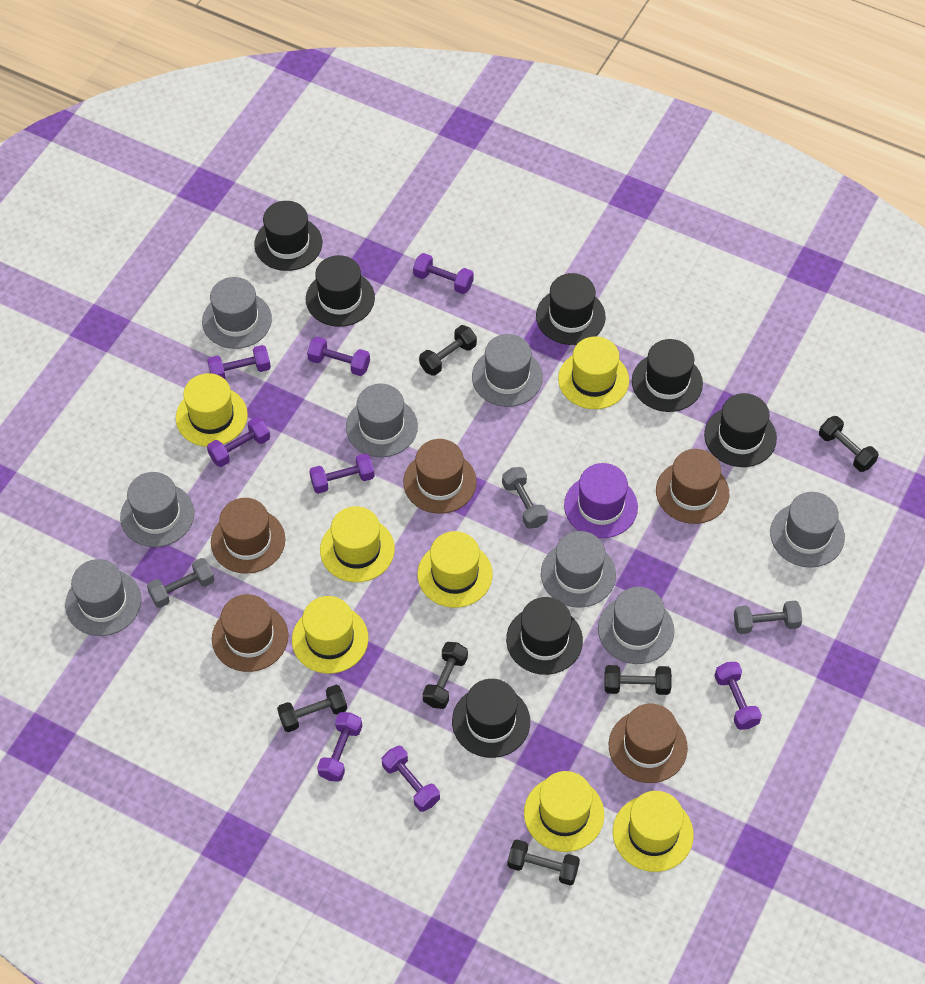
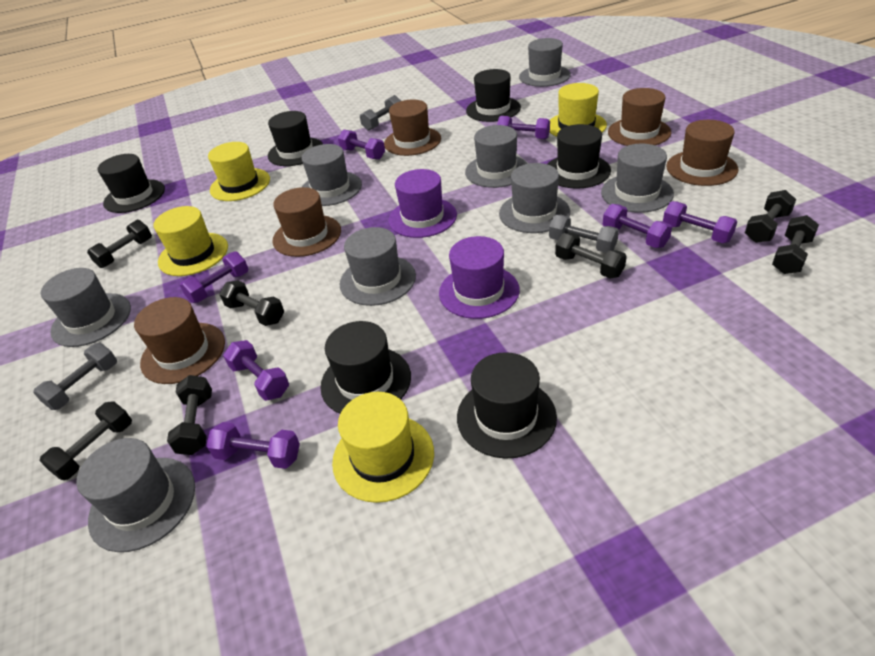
black dumbbell: [277,685,347,732] [419,325,477,376] [423,642,468,709] [507,839,580,885] [604,665,672,695] [819,416,879,472] = 6 -> [39,401,132,480] [87,220,152,268] [167,375,212,455] [220,280,284,326] [555,233,627,279] [745,190,796,243] [772,215,819,274] = 7
black hat: [254,201,322,271] [306,255,375,327] [452,679,530,758] [506,597,583,675] [536,273,606,345] [632,339,703,412] [704,393,777,467] = 7 -> [98,154,165,213] [268,111,323,166] [320,321,411,414] [457,352,557,459] [466,69,521,122] [548,124,611,189] = 6
purple dumbbell: [207,345,271,379] [207,417,270,467] [307,337,370,376] [309,453,375,494] [317,712,362,782] [382,746,440,812] [413,253,474,294] [715,662,762,730] = 8 -> [180,251,248,303] [206,422,300,469] [223,340,289,401] [338,129,385,160] [497,116,550,139] [603,204,672,248] [663,201,737,243] = 7
purple hat: [564,463,638,538] = 1 -> [389,169,457,238] [439,236,520,319] = 2
yellow hat: [176,373,248,447] [292,596,368,674] [320,506,395,582] [417,531,493,608] [524,771,604,852] [558,336,629,409] [613,791,694,872] = 7 -> [154,206,228,276] [208,142,270,201] [332,392,434,503] [550,83,607,137] = 4

